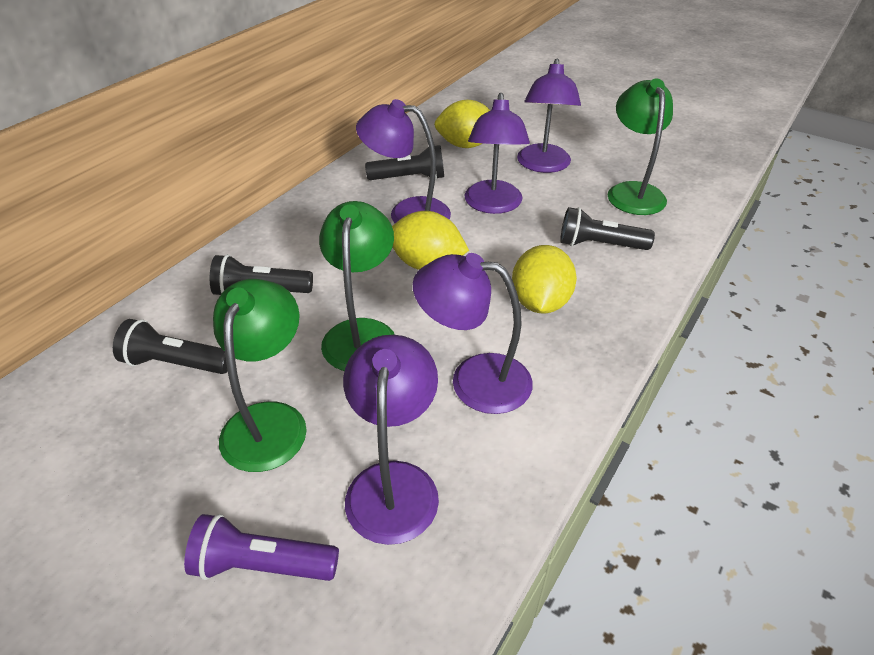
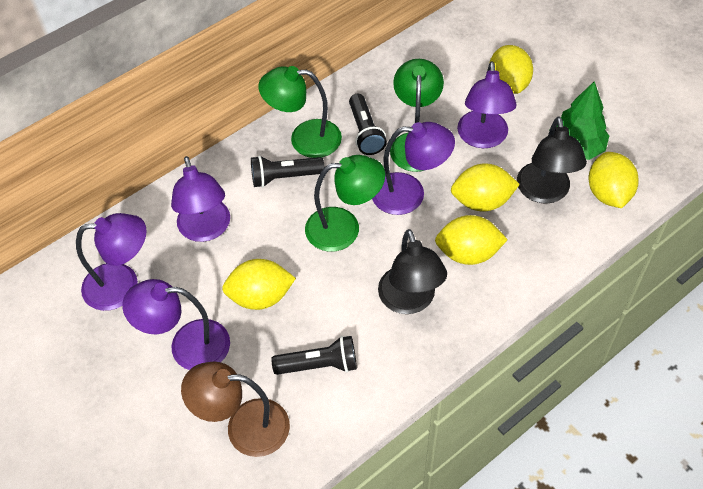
black flashlight: [113,319,228,374] [210,254,313,295] [365,145,444,180] [560,207,655,250] = 4 -> [251,155,325,188] [272,336,357,375] [349,94,387,155] = 3
black lamp: none = 0 -> [378,229,447,314] [517,116,587,204] = 2
brown lamp: none = 0 -> [181,362,290,457] = 1
green tree: none = 0 -> [549,81,609,160] = 1
purple flashlight: [184,514,339,581] = 1 -> none = 0
yellow lemon: [392,211,469,270] [434,100,490,148] [512,245,577,313] = 3 -> [222,259,296,310] [435,215,508,265] [451,163,520,212] [490,45,533,94] [589,152,639,208] = 5

